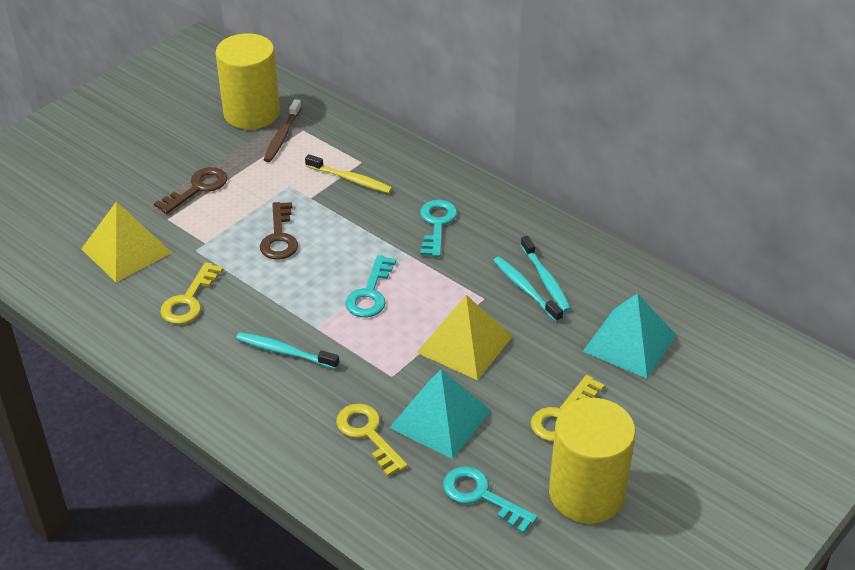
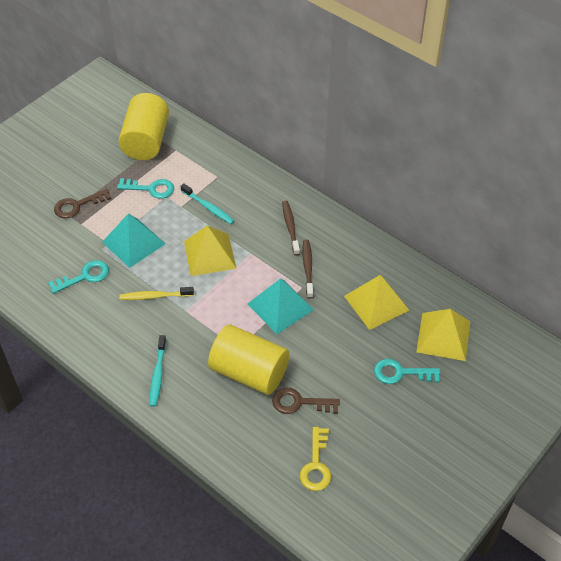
brown toothbrush: [263,99,302,162] = 1 -> [282,201,300,256] [302,239,314,299] = 2
turquoise toothbrush: [236,332,339,369] [493,257,563,322] [521,236,571,312] = 3 -> [150,335,166,407] [180,183,234,224] = 2
yellow key: [160,262,223,324] [336,403,408,477] [531,375,605,442] = 3 -> [300,427,331,491] = 1
yellow pyramid: [81,202,172,282] [417,295,513,380] = 2 -> [184,225,237,276] [344,275,410,330] [416,309,470,361] = 3

